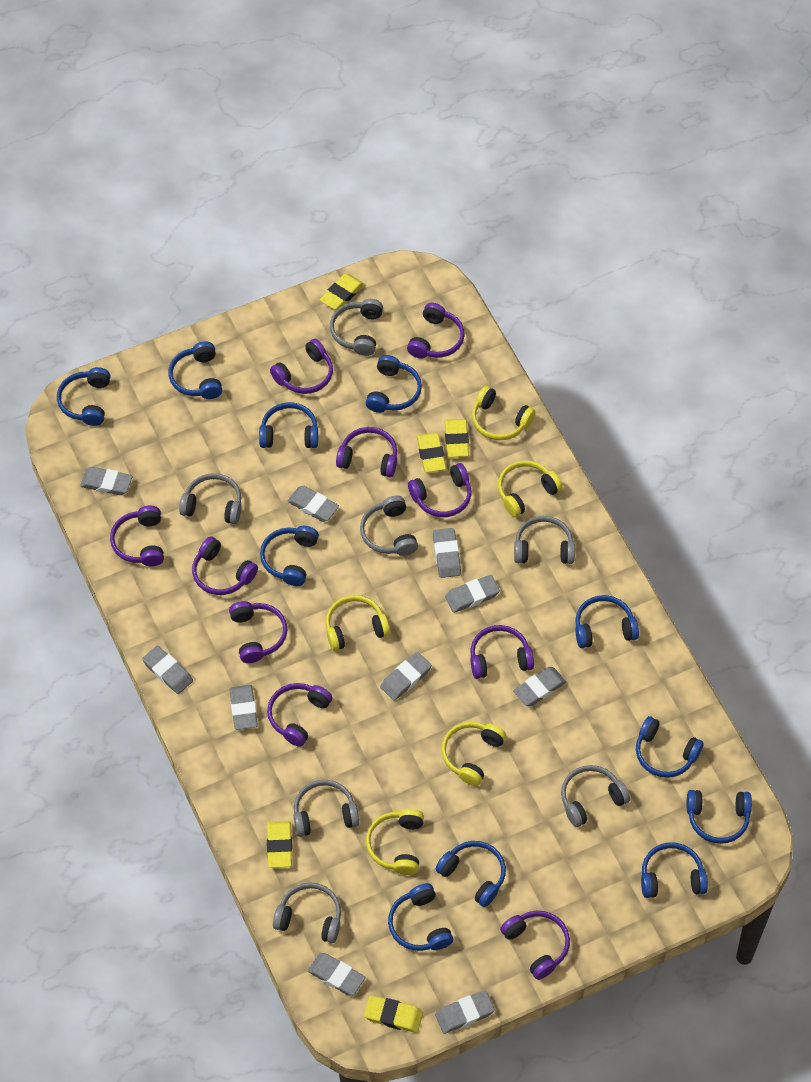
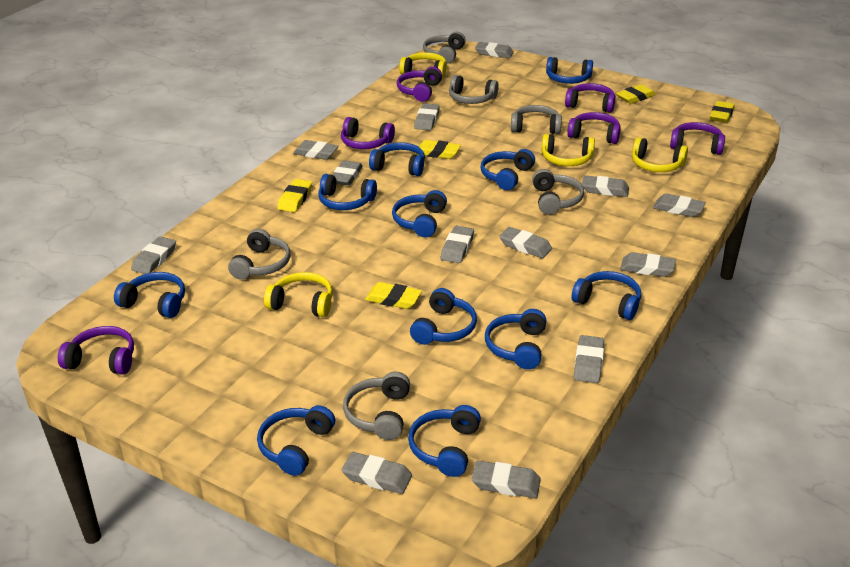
grey eraser: [80,467,133,495] [142,645,193,694] [229,685,258,730] [287,486,339,522] [308,953,366,996] [380,652,432,701] [433,528,461,578] [435,991,495,1034] [445,575,500,613] [513,667,566,706] = 10 -> [131,236,176,274] [293,140,339,160] [333,160,363,185] [342,452,412,494] [414,103,440,130] [441,226,474,263] [472,461,541,498] [475,42,514,58] [499,227,552,258] [574,335,604,383] [582,175,629,197] [620,252,676,277] [653,193,706,217] = 13
grey headphones: [179,473,241,524] [273,882,341,943] [294,780,359,837] [330,299,383,356] [360,495,418,556] [514,516,575,564] [561,765,630,827] = 7 -> [228,229,290,280] [343,372,410,440] [423,32,466,64] [449,75,499,104] [511,105,562,134] [532,169,584,215] = 6
purple headphones: [110,506,164,566] [192,536,258,595] [229,601,287,663] [267,683,332,747] [270,339,333,394] [336,427,397,478] [407,303,465,359] [408,463,471,517] [470,625,534,679] [500,911,570,980] = 10 -> [58,326,134,375] [341,117,395,149] [397,67,442,102] [565,83,615,113] [567,112,621,144] [670,122,725,155] = 6
yellow headphones: [326,595,390,651] [366,809,424,875] [441,722,506,786] [472,386,535,440] [498,461,563,517] = 5 -> [264,272,333,317] [399,52,447,79] [541,134,595,166] [632,137,688,172] = 4

